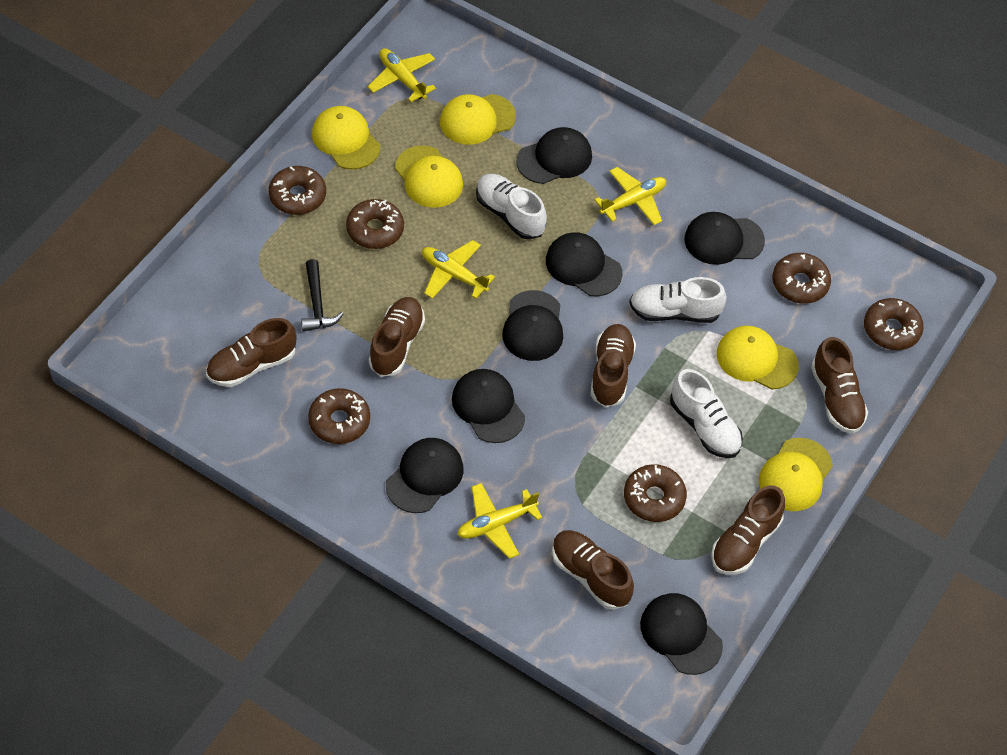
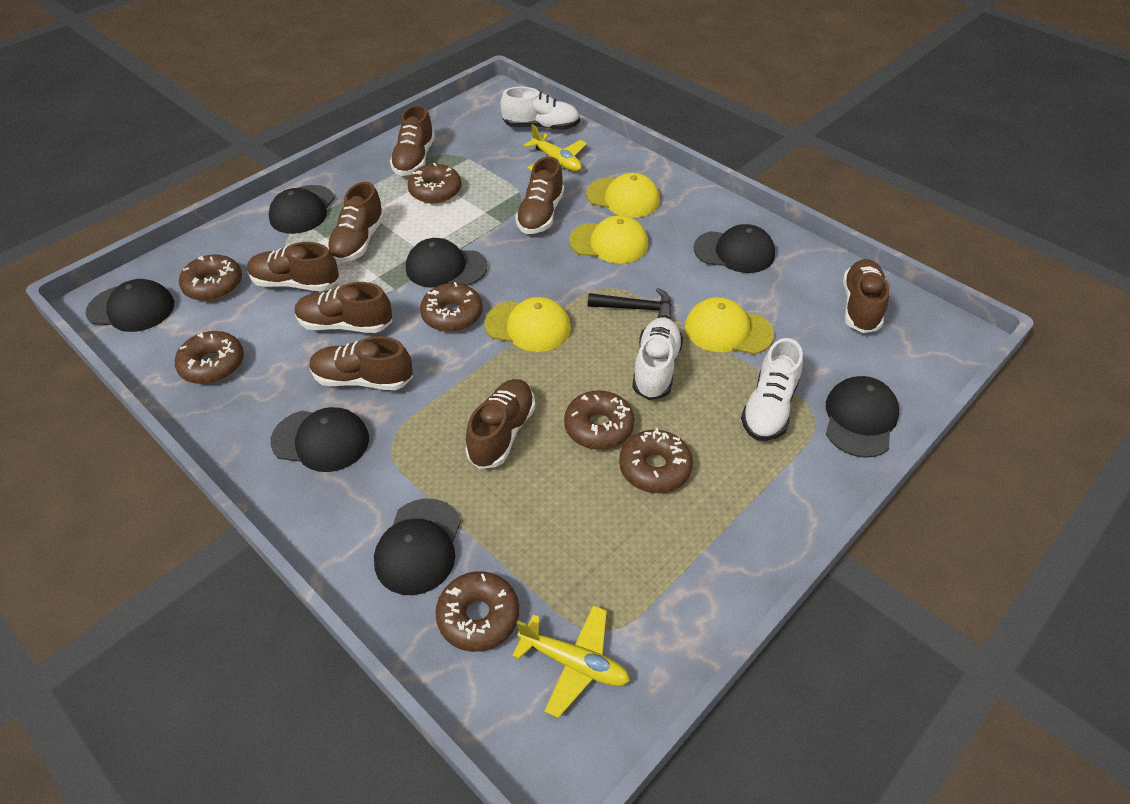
brown donut: [269,166,326,215] [308,388,370,444] [346,199,404,249] [624,464,687,522] [772,253,831,304] [864,298,924,350] = 6 -> [175,331,244,384] [179,254,242,301] [407,163,462,203] [420,282,483,332] [435,571,519,652] [564,390,634,450] [619,428,693,493] = 7
brown shoe: [206,318,296,387] [369,297,425,377] [552,530,634,610] [590,324,636,407] [711,486,785,575] [811,337,868,434] = 6 -> [247,242,339,291] [295,282,392,333] [310,336,413,390] [327,182,385,263] [390,105,435,176] [465,379,535,469] [515,157,564,234] [843,259,889,333] = 8
yellow cap: [312,106,380,170] [395,145,463,208] [440,94,516,145] [717,326,799,389] [759,438,833,511] = 5 -> [484,297,571,352] [569,215,648,263] [586,173,660,218] [685,297,774,355] = 4
yellow plane: [367,48,436,102] [422,240,495,299] [457,483,542,559] [594,167,666,225] = 4 -> [512,605,630,718] [524,124,587,172] = 2

